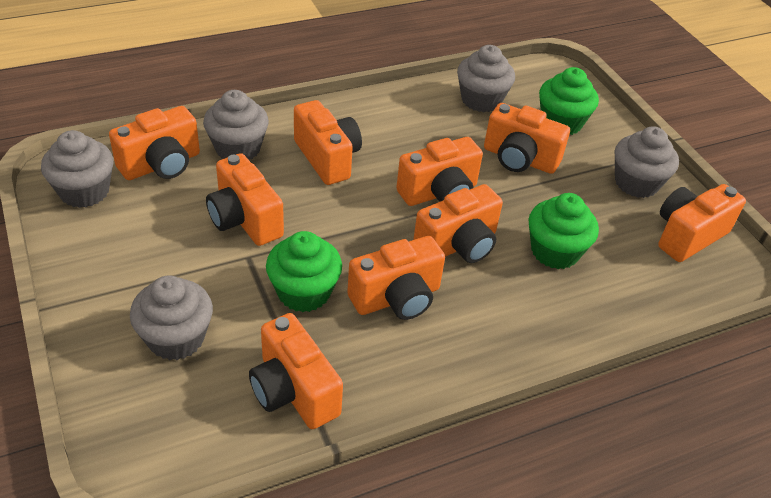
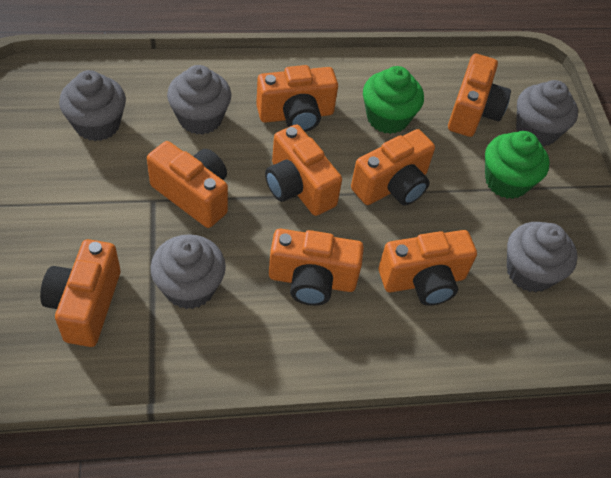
green cupcake: [266,231,342,312] [528,193,599,269] [539,67,599,135] = 3 -> [363,66,424,134] [485,131,550,199] = 2
orange camera: [109,106,200,180] [206,153,284,246] [249,313,343,429] [294,100,362,185] [347,236,445,320] [396,137,483,206] [413,184,503,263] [484,103,570,174] [658,184,746,262] = 9 -> [40,239,121,347] [147,141,228,228] [256,65,338,132] [265,124,342,216] [269,229,364,306] [351,129,435,205] [379,230,477,306] [448,54,511,137] = 8

